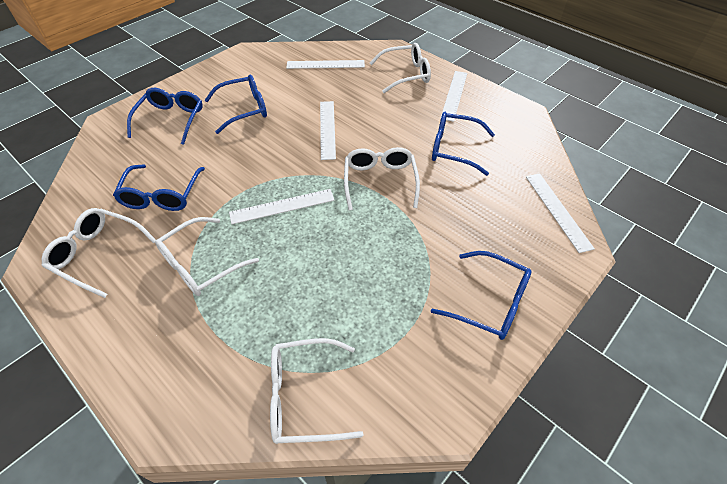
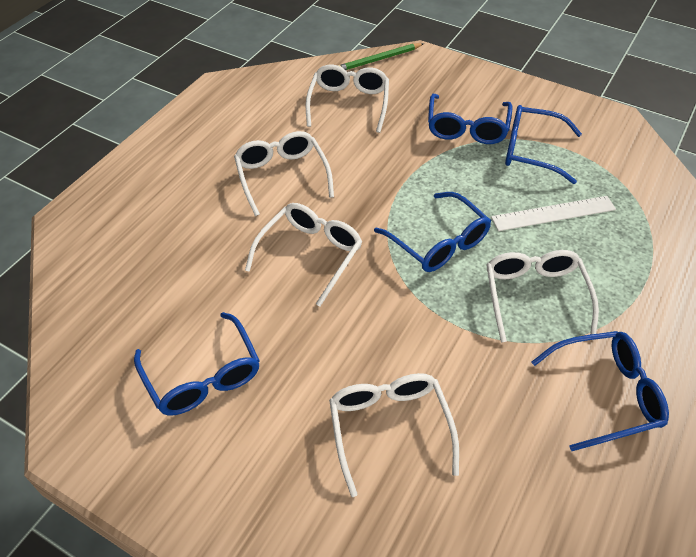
green pencil: none = 0 -> [338,43,424,70] = 1
white ruler: [229,189,335,224] [286,60,365,69] [320,101,336,160] [440,71,467,122] [526,173,595,253] = 5 -> [491,196,616,231] = 1

